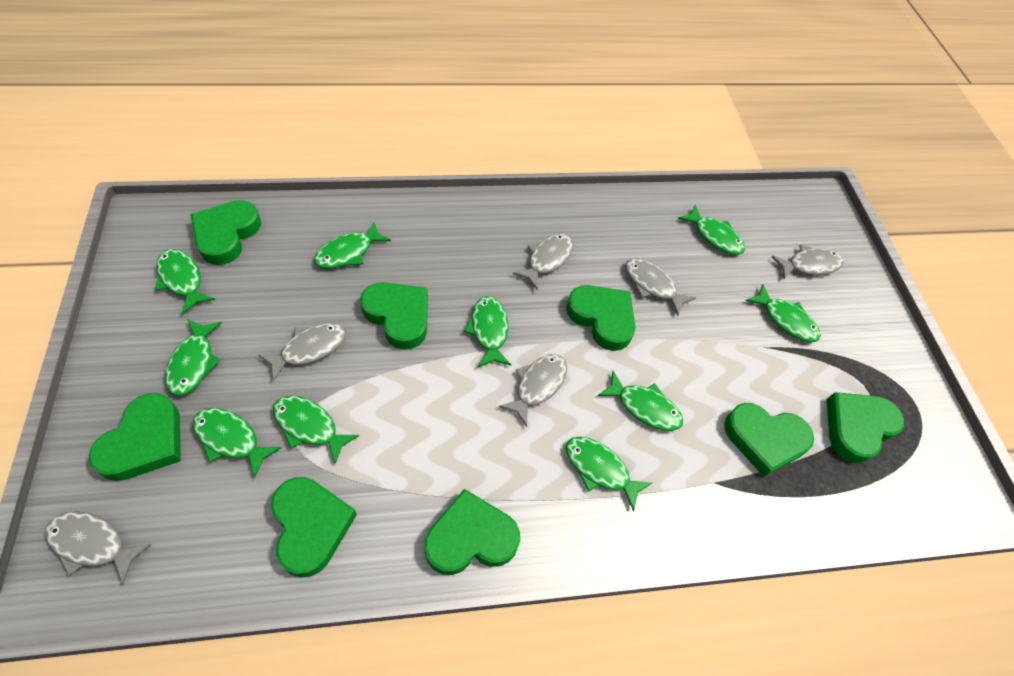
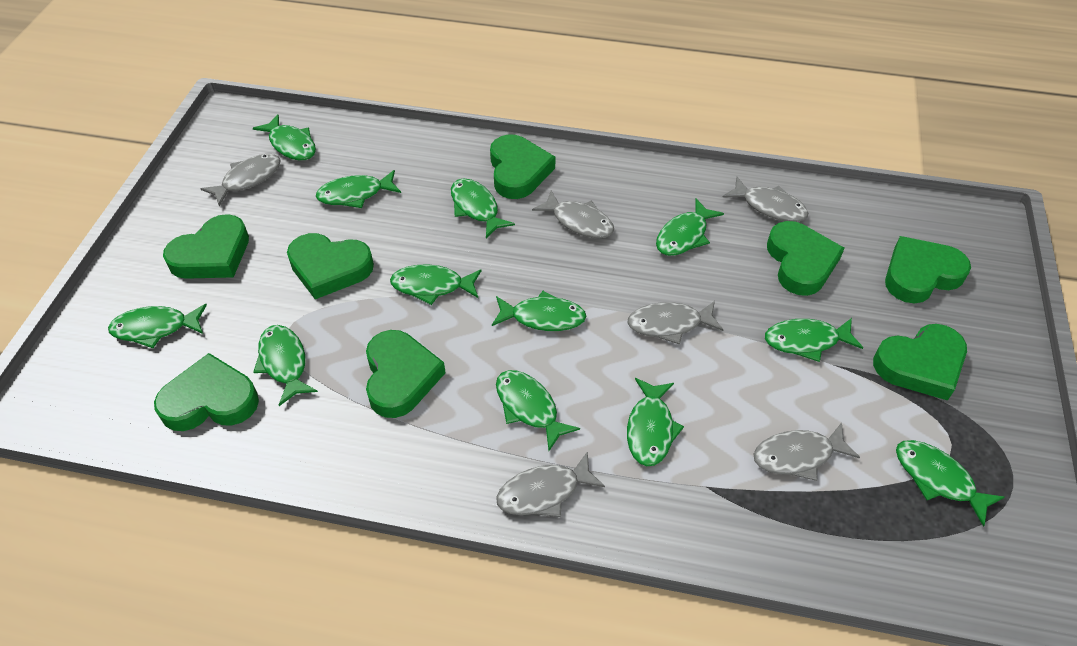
green fish: [155,249,215,315] [165,319,222,396] [193,408,281,478] [273,396,359,464] [314,222,391,269] [464,296,511,367] [566,437,652,512] [598,371,683,431] [678,205,745,255] [746,284,821,342] = 10 -> [108,304,207,348] [253,114,316,160] [254,325,318,406] [316,170,401,208] [390,264,482,305] [451,178,515,238] [492,291,586,331] [496,370,580,451] [627,378,684,466] [656,199,724,256] [765,318,863,362] [896,440,1005,527] = 12

